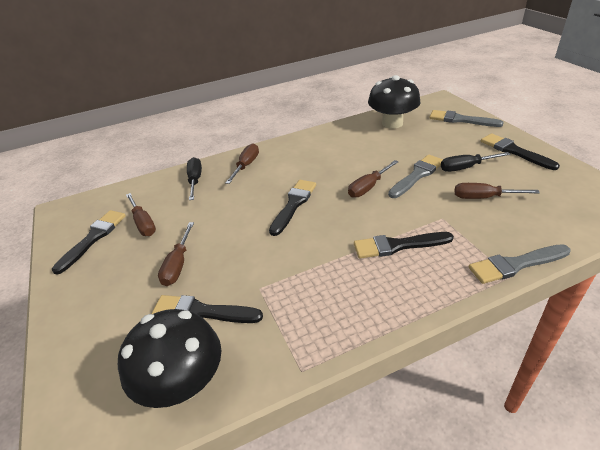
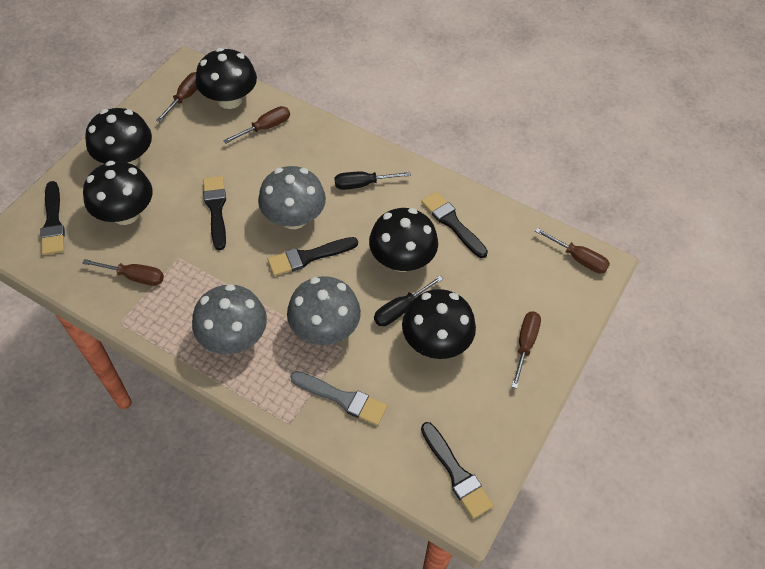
black mushroom: [118,309,221,408] [368,75,421,129] = 2 -> [83,161,153,225] [85,108,152,166] [196,48,257,109] [369,208,438,272] [402,289,476,359] = 5
grey brush: [388,155,443,198] [429,110,504,127] [469,244,571,284] = 3 -> [290,371,387,426] = 1
grey mushroom: none = 0 -> [192,284,267,355] [258,166,326,229] [287,276,361,345] = 3

